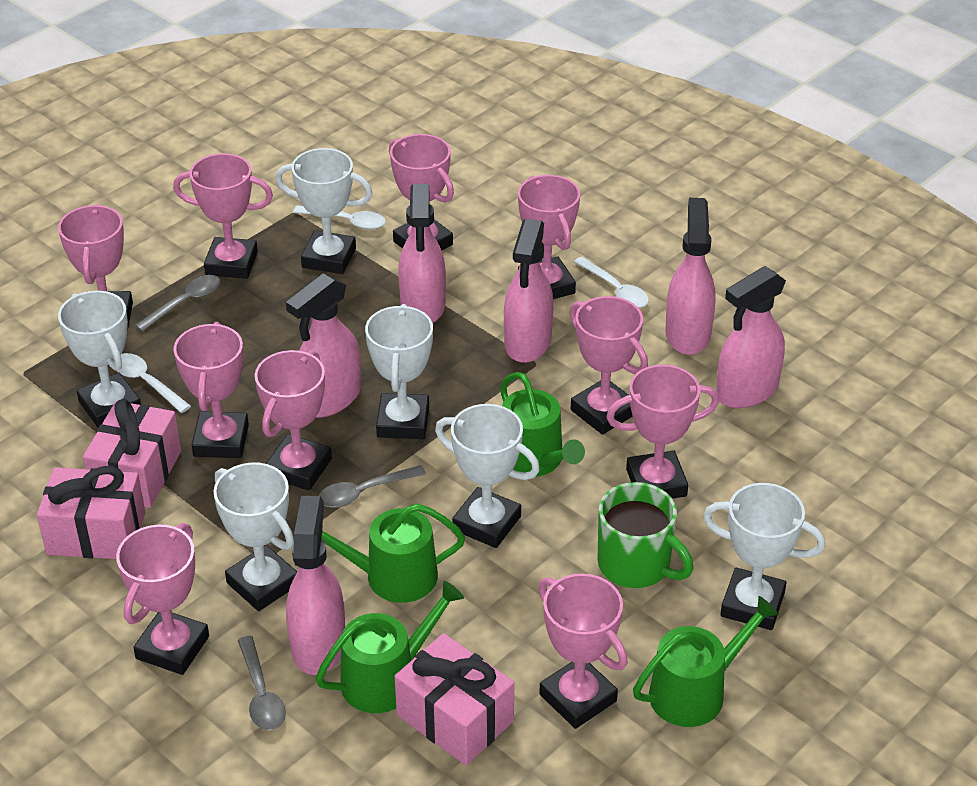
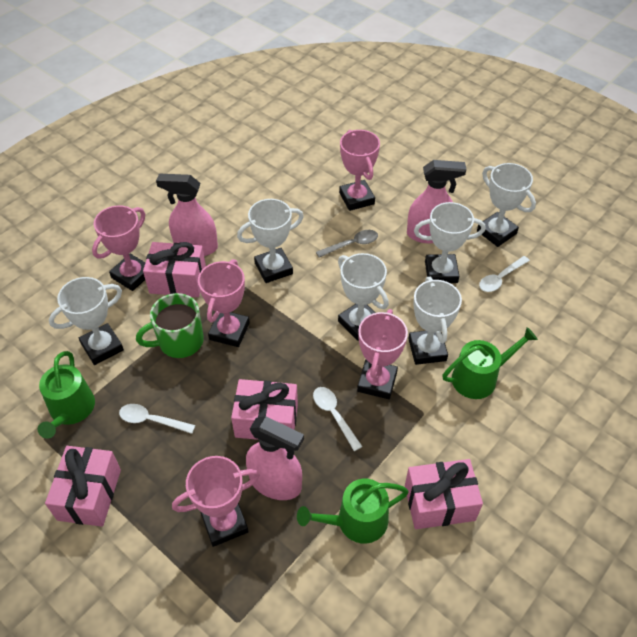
green watering can: [316,581,464,713] [321,504,465,603] [500,372,585,477] [633,596,779,727] = 4 -> [38,351,95,439] [297,479,409,544] [443,327,538,399] = 3
grey spoon: [135,275,220,332] [238,636,286,731] [319,465,426,508] = 3 -> [316,230,378,257] = 1
pink gift: [37,466,145,559] [83,399,181,508] [395,633,514,765] = 3 -> [45,446,121,527] [143,242,206,297] [231,379,298,440] [405,459,483,529] = 4
pink spray bottle: [286,273,361,418] [286,496,345,675] [398,184,446,323] [504,219,553,363] [665,198,716,355] [716,266,786,408] = 6 -> [156,174,218,256] [246,416,304,500] [407,160,466,243] = 3
pink trophy: [58,204,133,331] [116,523,209,675] [173,153,273,279] [174,322,249,458] [255,350,332,491] [389,134,454,251] [518,175,580,299] [538,573,628,729] [569,296,648,435] [607,365,719,499] = 10 -> [92,205,146,291] [172,456,260,547] [198,259,250,347] [339,130,380,211] [357,309,408,399] = 5

